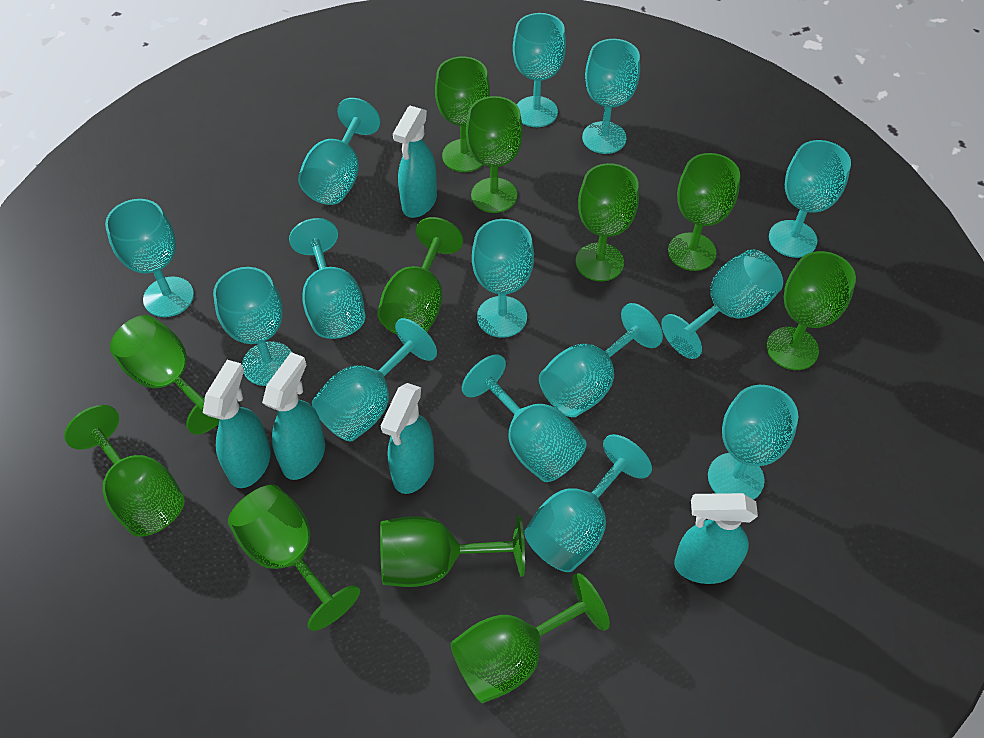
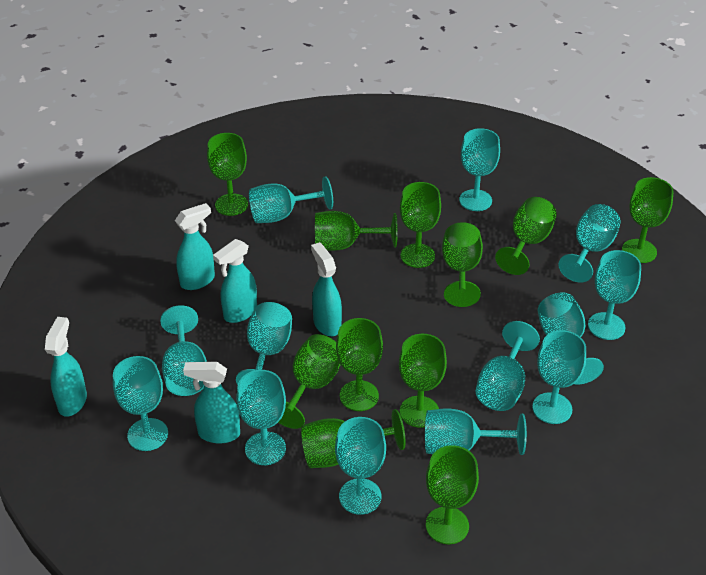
turquoise goblet: [105,199,194,317] [213,267,292,386] [289,218,366,339] [298,98,380,205] [312,318,437,442] [462,355,587,482] [472,219,534,338] [513,13,566,127] [524,434,652,572] [539,303,663,417] [582,39,640,154] [661,249,783,359] [708,385,798,500] [769,140,851,258] = 14 -> [113,356,168,451] [160,305,207,396] [236,302,292,385] [236,370,286,465] [249,176,333,223] [335,417,386,515] [425,409,527,455] [459,128,500,211] [475,321,540,411] [532,330,586,424] [538,292,604,385] [558,204,621,282] [588,250,641,340] = 13

